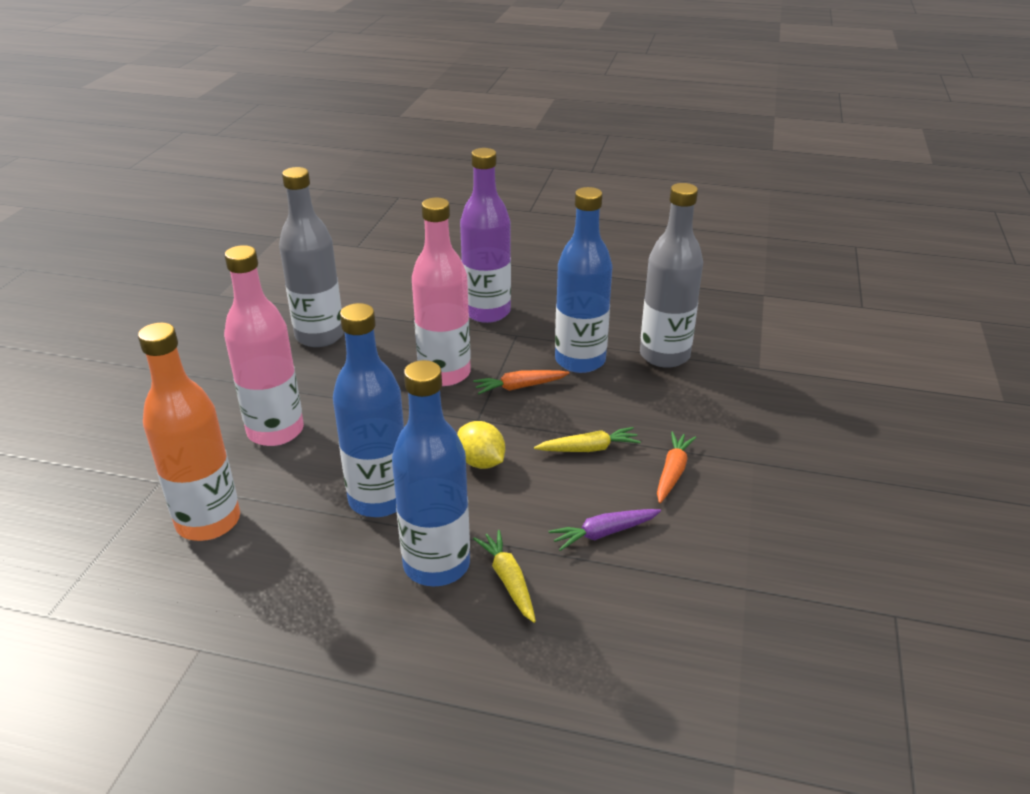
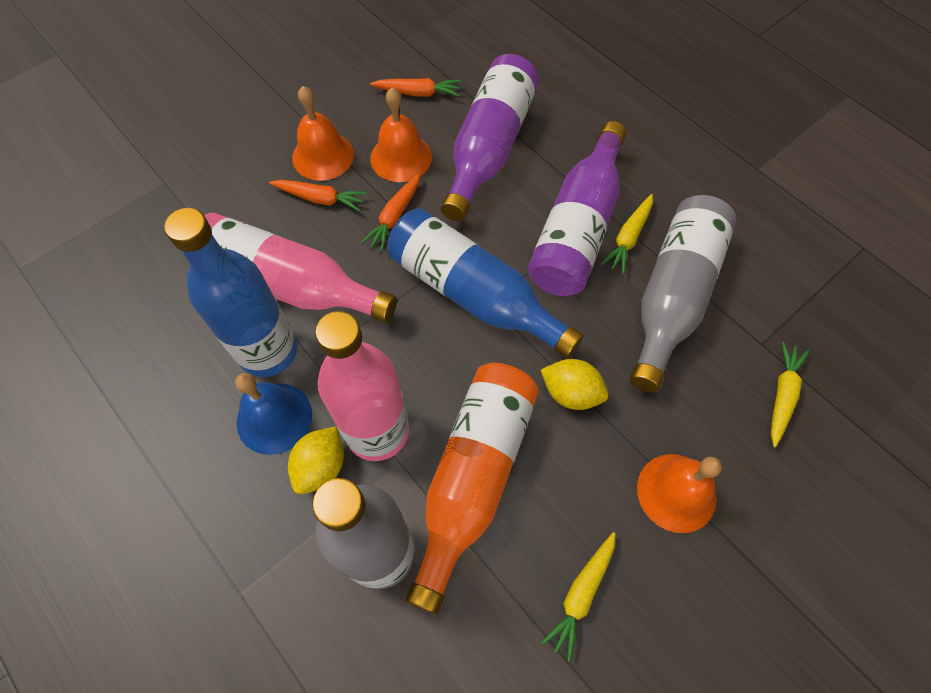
blue bell: none = 0 -> [235,373,312,455] = 1
blue bottle: [333,303,404,517] [392,360,470,586] [555,187,613,373] = 3 -> [164,208,297,377] [387,208,584,359] = 2
orange bell: none = 0 -> [292,86,354,181] [370,88,432,182] [637,454,722,533] = 3
orange carrot: [473,370,570,394] [657,432,696,503] = 2 -> [269,180,367,212] [361,173,420,252] [370,78,461,97] = 3
purple bottle: [460,148,511,323] = 1 -> [441,54,539,221] [528,121,627,296] = 2
purple carrot: [549,509,661,551] = 1 -> none = 0
yellow carrot: [473,530,536,623] [534,427,641,452] = 2 -> [541,532,616,661] [601,194,653,274] [771,342,809,447] = 3
yellow lemon: [457,421,505,469] = 1 -> [288,427,344,494] [541,359,608,410] = 2

